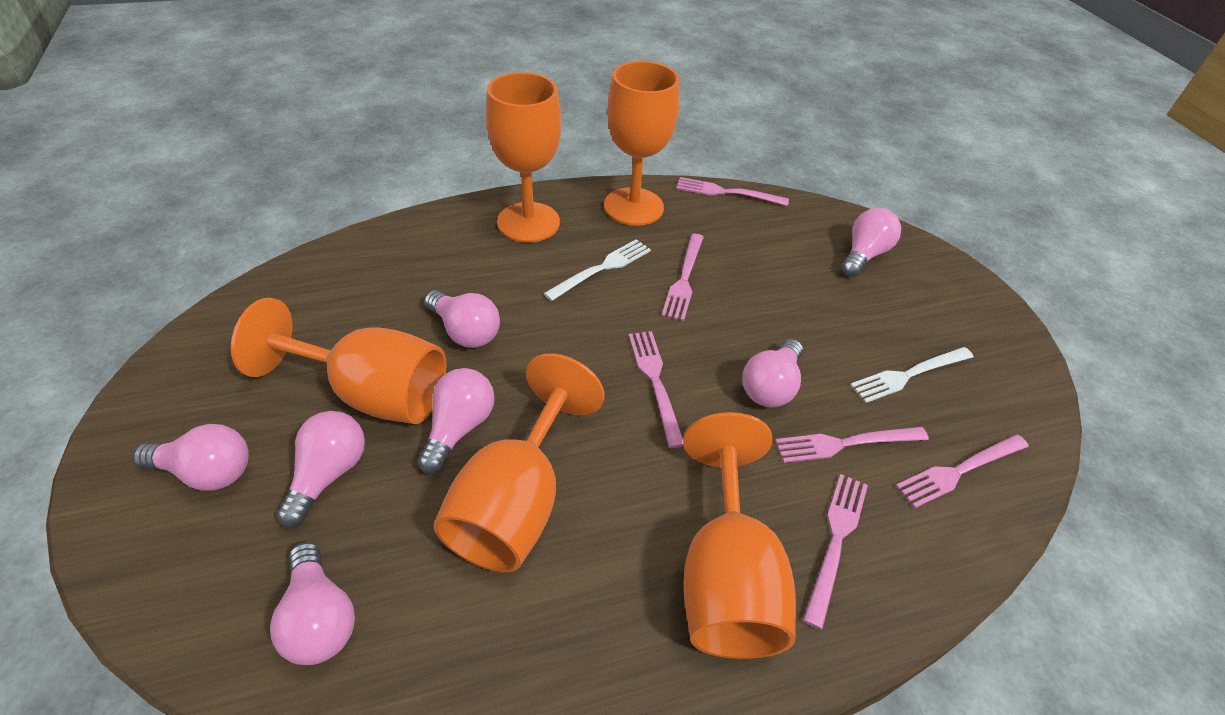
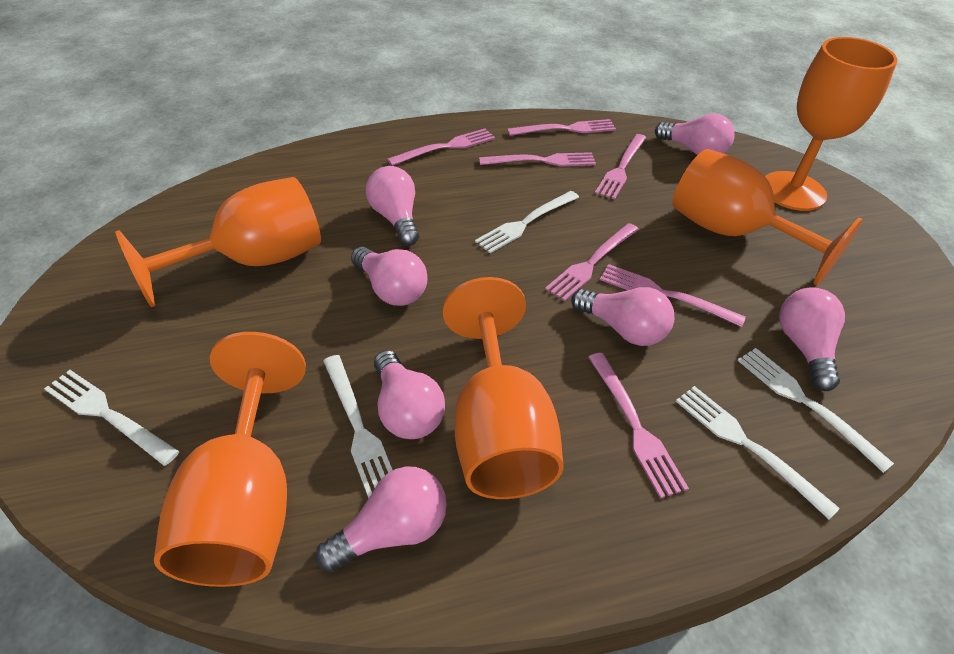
pink fork: [629,331,684,448] [662,234,704,321] [676,177,789,206] [775,427,929,463] [803,474,868,630] [896,434,1029,508] = 6 -> [387,128,495,166] [479,152,596,166] [507,119,616,136] [545,223,639,301] [588,353,689,499] [595,134,646,200] [600,264,746,327] = 7
white fork: [544,239,651,301] [850,347,973,403] = 2 -> [44,370,180,466] [323,355,393,498] [475,191,579,253] [676,386,840,519] [738,348,894,473] = 5

